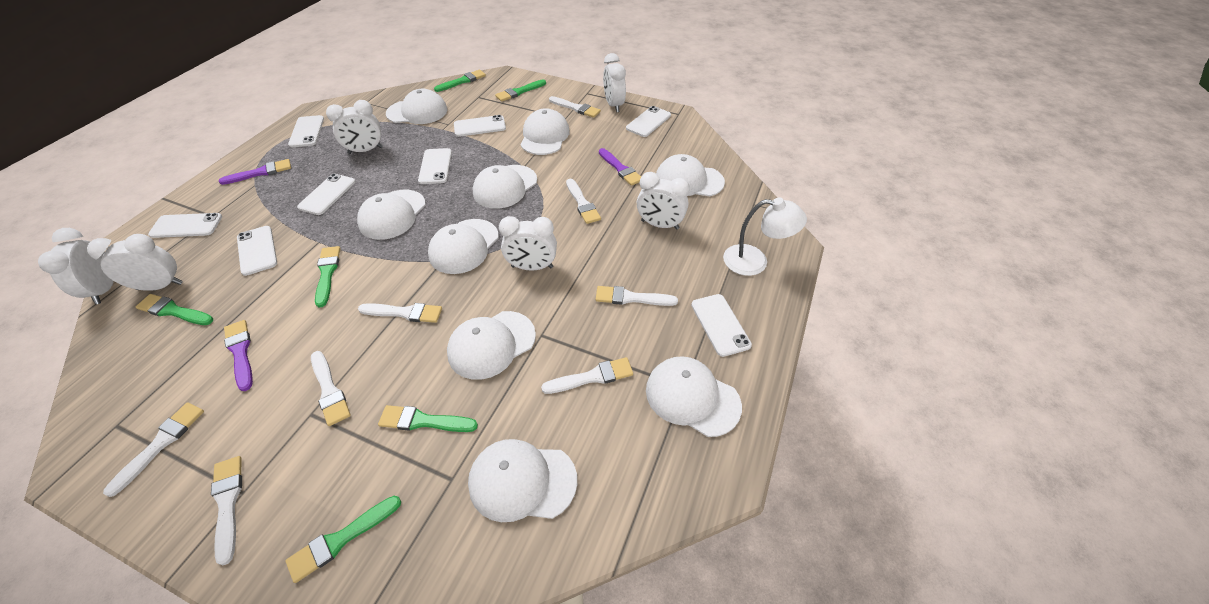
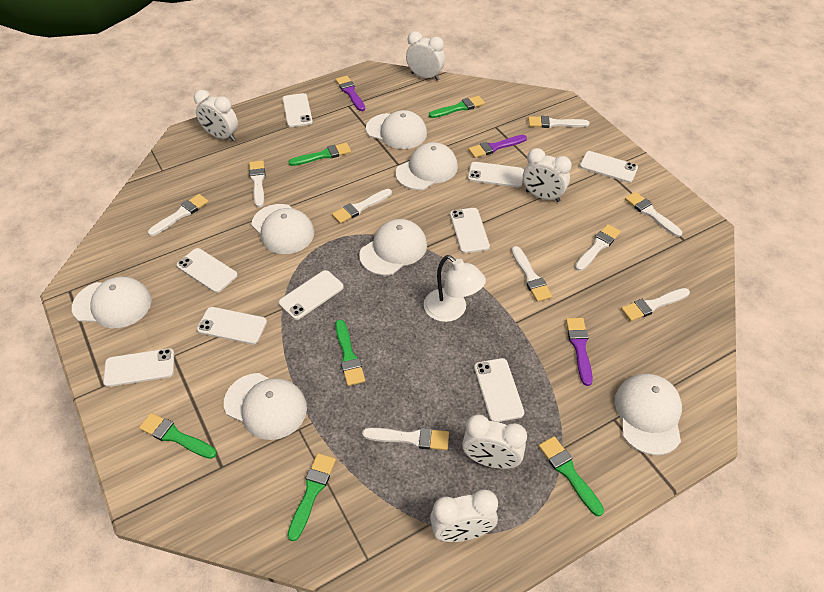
white brush: [103,402,204,497] [211,456,242,565] [311,351,351,426] [358,303,442,323] [541,357,633,394] [549,96,601,118] [566,179,601,224] [595,286,678,306] = 8 -> [148,194,209,236] [249,160,265,207] [332,189,392,224] [362,428,449,450] [512,246,552,302] [528,116,590,128] [575,224,621,271] [621,288,690,321] [625,192,682,237] = 9
white cap: [357,190,426,240] [386,89,448,124] [428,219,499,274] [447,311,536,380] [468,439,577,522] [473,165,537,209] [521,108,570,155] [646,356,742,437] [656,154,725,196] = 9 -> [72,277,152,328] [224,373,307,440] [251,204,314,254] [359,219,427,276] [366,110,427,149] [396,142,458,190] [615,374,682,455] = 7
white clock: [38,228,114,305] [87,234,183,291] [326,100,383,154] [499,216,557,271] [603,53,626,112] [637,172,690,230] = 6 -> [194,90,238,141] [406,31,445,81] [430,489,498,542] [462,415,527,469] [523,148,572,202] = 5
white phone: [148,213,222,238] [237,226,277,276] [288,115,324,147] [297,174,356,215] [418,148,452,184] [454,115,506,137] [626,106,671,137] [691,294,752,357] = 8 -> [103,348,174,387] [176,248,238,293] [197,307,267,344] [279,270,344,320] [283,93,313,127] [450,208,490,253] [468,162,524,187] [474,358,524,422] [580,151,638,183] = 9

